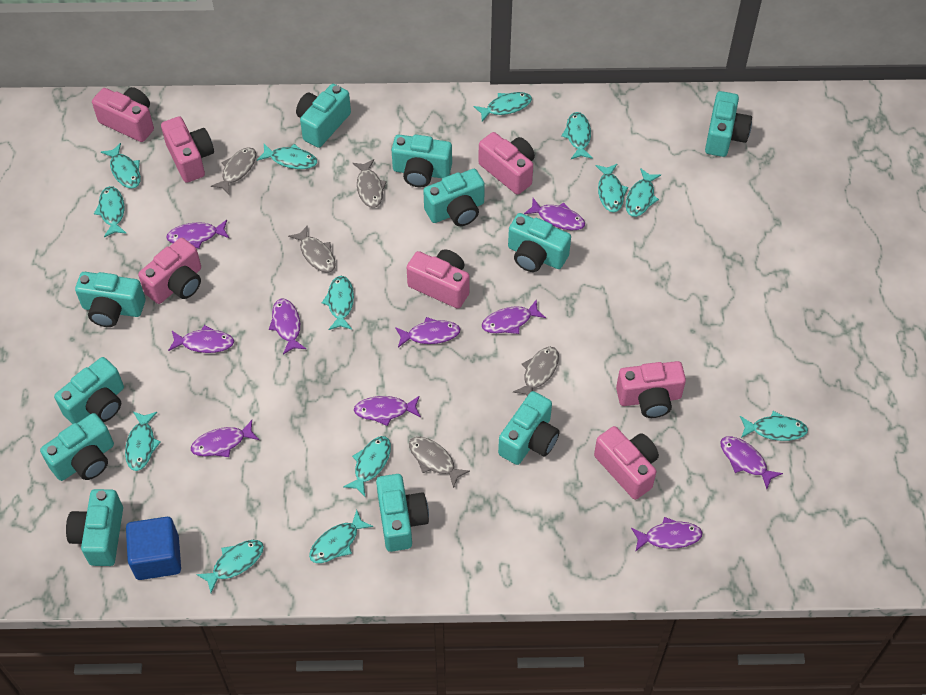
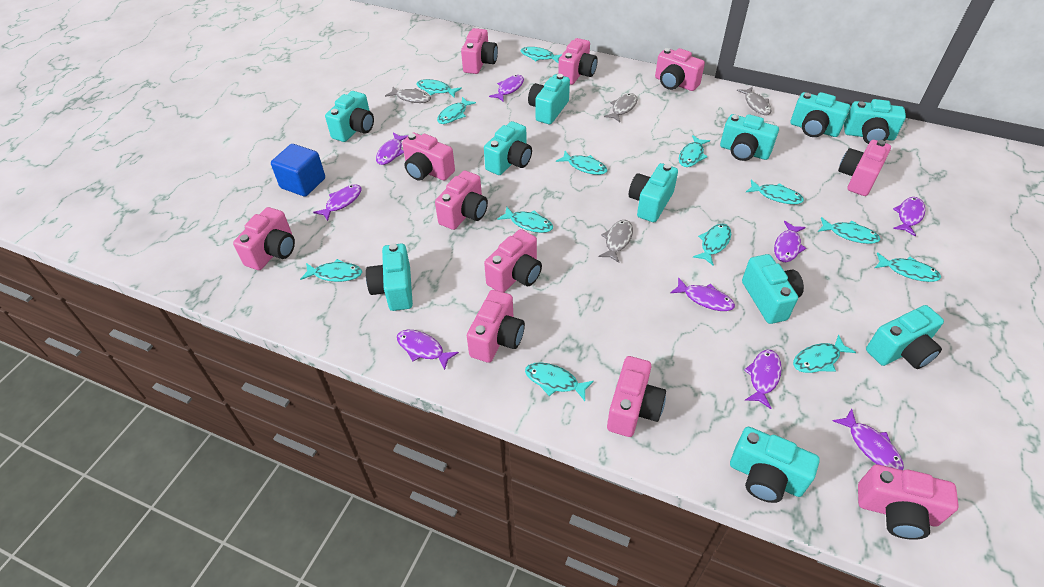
grey fish: [211,147,256,195] [288,226,336,273] [353,159,387,208] [409,437,470,488] [513,347,559,396] = 5 -> [385,87,431,103] [598,220,633,263] [604,93,637,122] [737,87,771,115] = 4
pink camera: [92,87,154,142] [138,238,201,304] [161,116,214,183] [406,249,470,309] [478,132,535,195] [594,426,659,500] [616,361,686,418] = 7 -> [233,207,295,270] [402,133,455,181] [435,171,488,230] [461,28,498,74] [467,290,525,363] [484,229,542,292] [558,38,598,85] [607,356,666,437] [655,48,705,91] [838,140,891,196] [858,464,959,540] = 11
purple fish: [166,220,229,248] [168,325,234,353] [191,420,259,457] [269,299,306,354] [354,396,421,426] [395,317,460,348] [482,299,546,334] [524,198,585,230] [631,517,702,552] [720,436,783,489] = 10 -> [313,184,361,221] [376,133,408,165] [397,330,459,370] [489,75,524,102] [670,277,735,311] [744,350,782,409] [774,221,807,262] [833,409,904,470] [893,197,925,236] = 9

